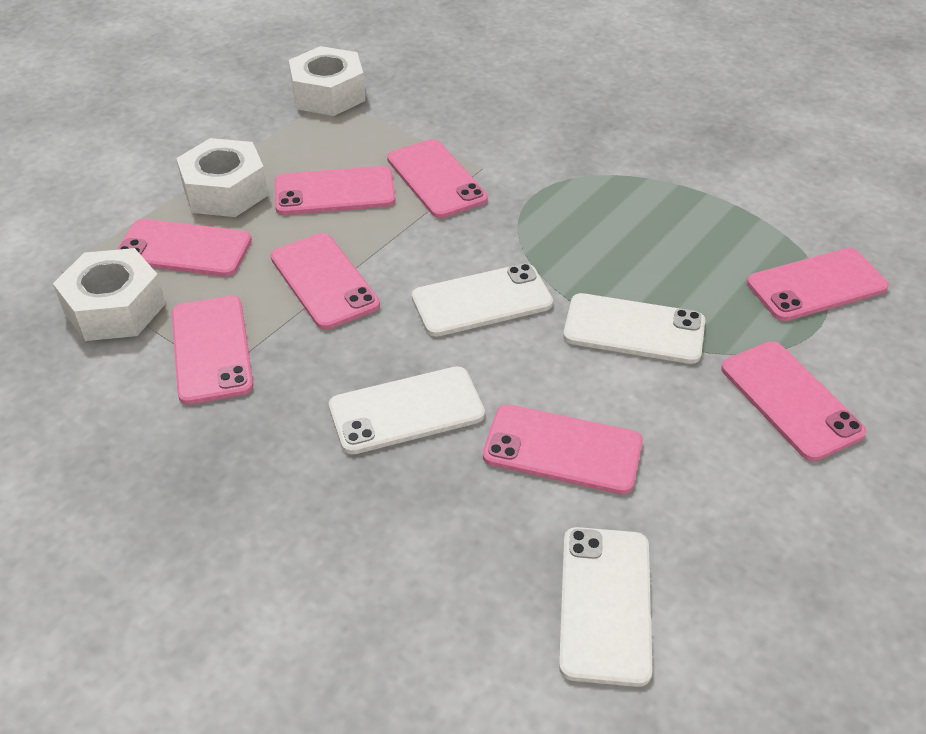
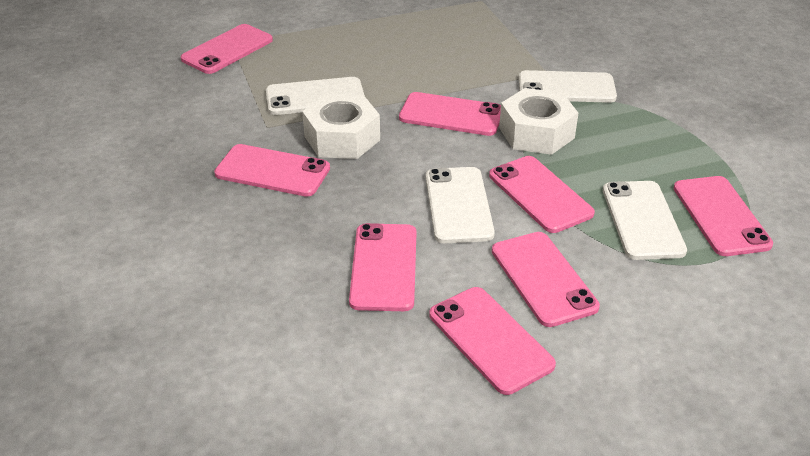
white nut: [53,248,166,341] [176,138,268,217] [289,46,366,116] = 3 -> [302,94,380,159] [499,88,578,155] = 2

